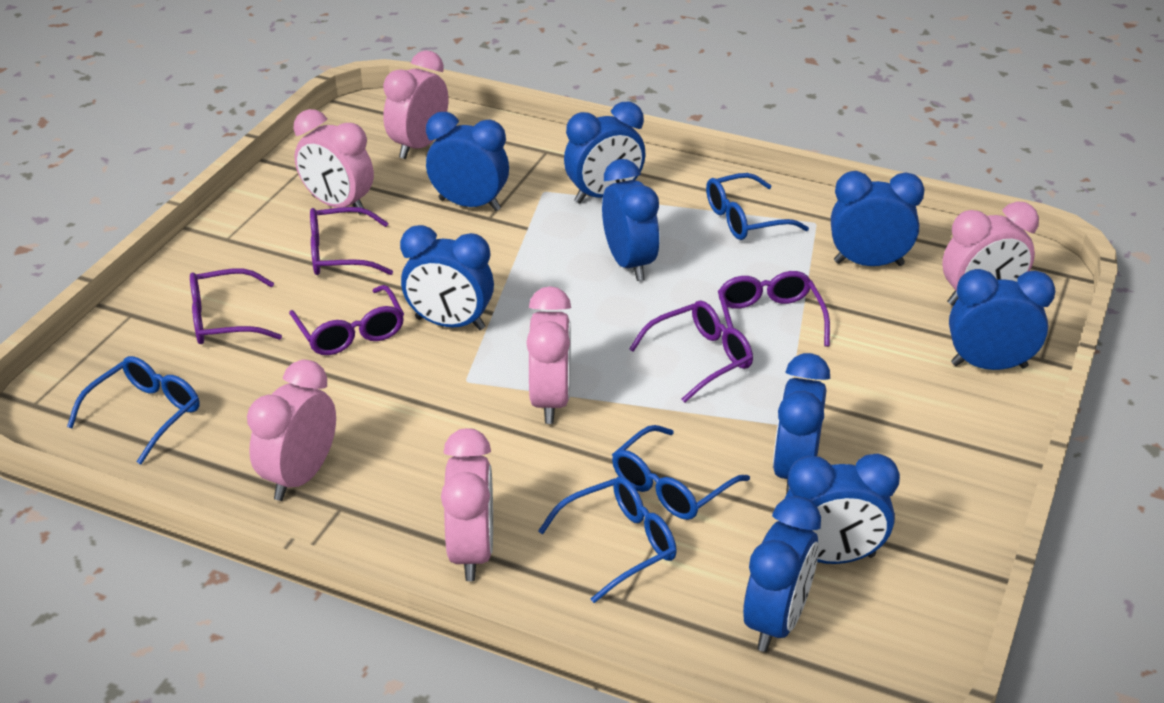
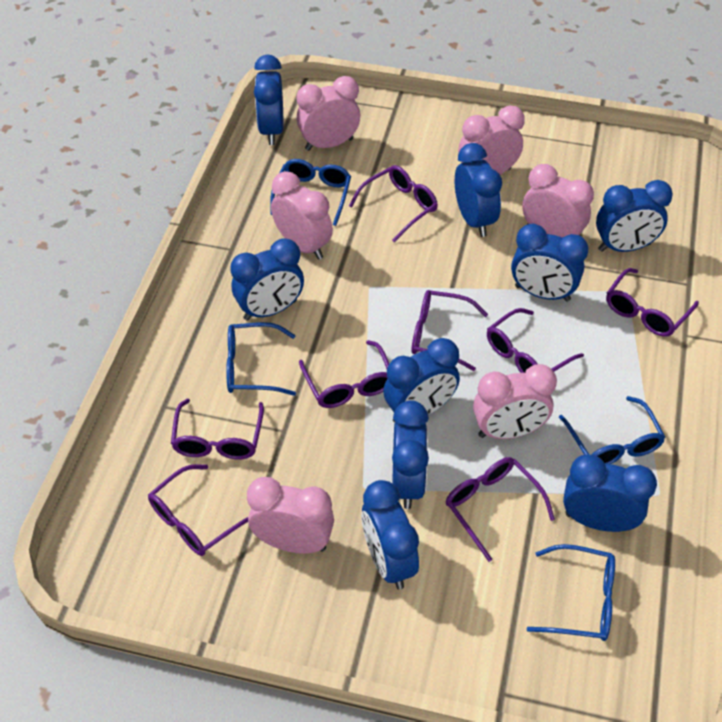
purple glasses: [190,268,282,344] [289,285,404,355] [310,207,393,275] [629,301,753,403] [718,271,830,347] = 5 -> [148,464,248,556] [171,399,264,459] [299,340,389,408] [349,165,438,243] [411,290,488,371] [445,457,555,562] [487,308,584,373] [606,268,699,337] = 8

